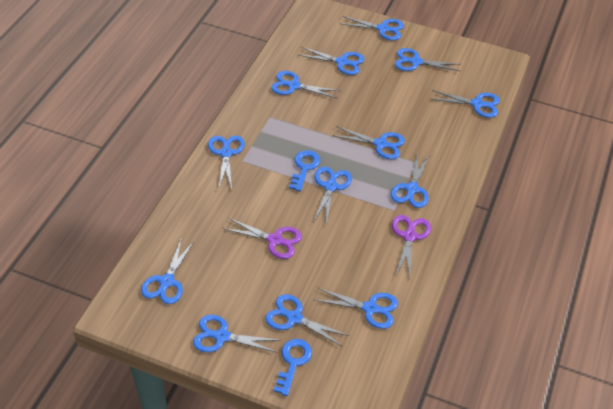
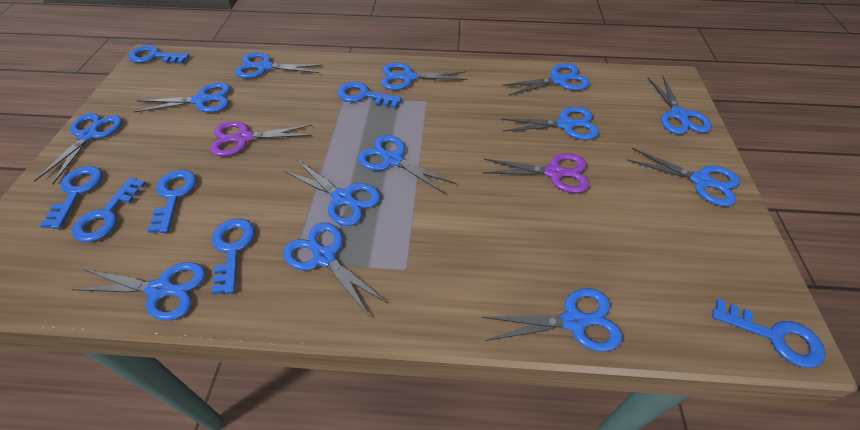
blue key: [274,339,312,396] [289,150,320,191] = 2 -> [40,166,103,229] [72,177,146,242] [128,45,189,64] [147,170,197,233] [211,218,255,294] [338,81,402,108] [712,299,826,368] = 7

